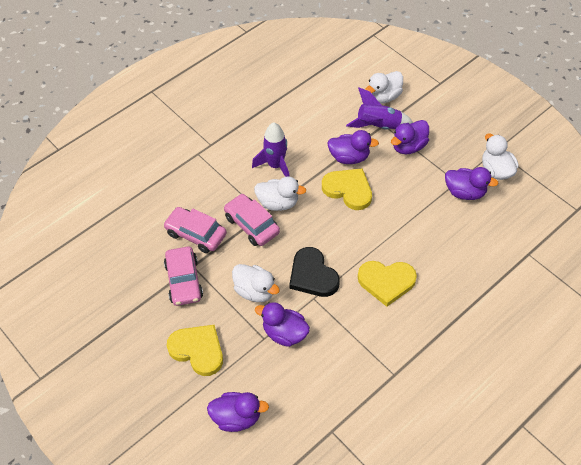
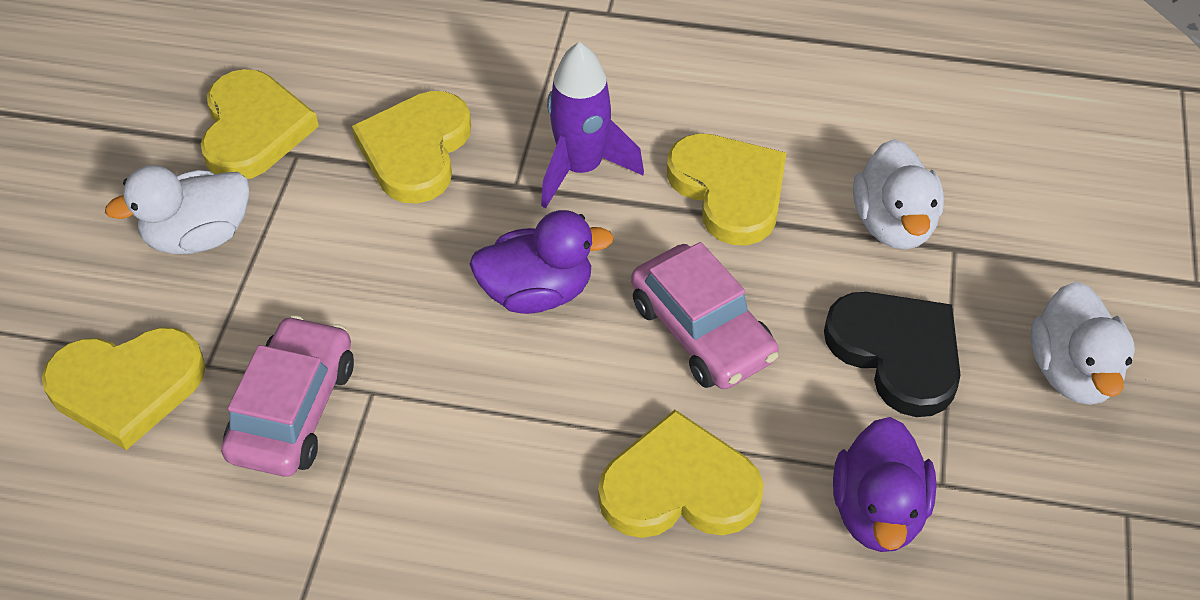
pink car: [163,207,227,253] [164,246,203,306] [224,194,280,246] = 3 -> [221,315,354,477] [631,242,779,389] = 2
purple duck: [207,392,269,432] [255,302,310,347] [327,130,379,164] [391,120,429,154] [445,167,498,200] = 5 -> [469,210,614,314] [833,417,937,552] = 2
purple rocket: [252,123,290,177] [346,87,413,130] = 2 -> [541,42,644,208] = 1
white duck: [232,264,280,302] [254,177,306,211] [365,71,403,104] [482,133,519,180] = 4 -> [105,165,249,255] [853,139,944,250] [1031,281,1135,405] = 3
yellow heart: [167,325,223,376] [322,168,372,210] [358,261,417,307] = 3 -> [42,327,206,450] [201,69,319,179] [352,91,471,204] [598,410,763,538] [667,134,786,245] = 5

